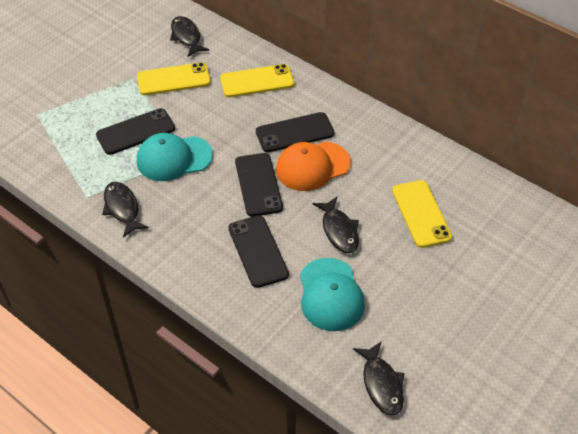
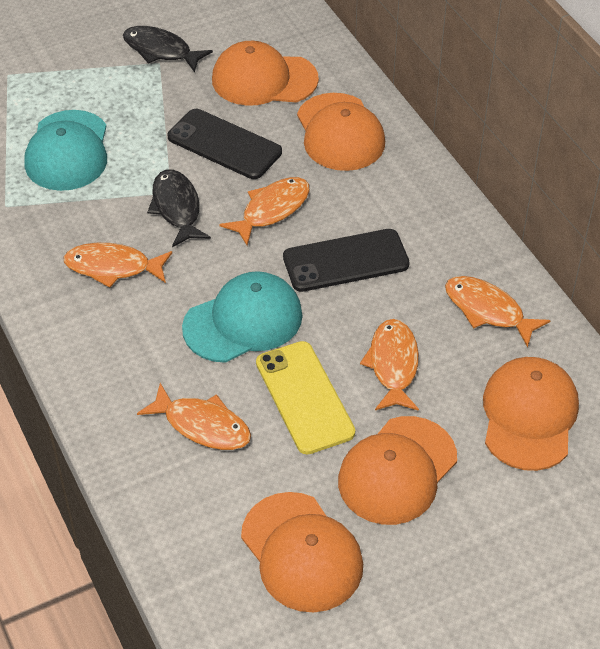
black fish: [102,182,149,238] [170,16,209,57] [312,197,359,253] [353,341,405,416] = 4 -> [123,26,213,73] [147,169,211,247] = 2
black phone: [96,108,175,155] [228,215,289,288] [235,153,283,217] [256,112,334,152] = 4 -> [167,109,282,179] [283,229,410,292] = 2
orange cap: [276,141,351,191] = 1 -> [212,41,319,106] [241,492,363,612] [297,93,385,171] [338,416,457,525] [483,357,579,471] = 5
orange fish: none = 0 -> [63,243,172,288] [137,383,251,450] [219,177,310,246] [360,319,419,411] [445,276,551,348] = 5
yellow phone: [137,62,211,95] [220,64,294,97] [392,180,452,248] = 3 -> [256,341,355,455] = 1

